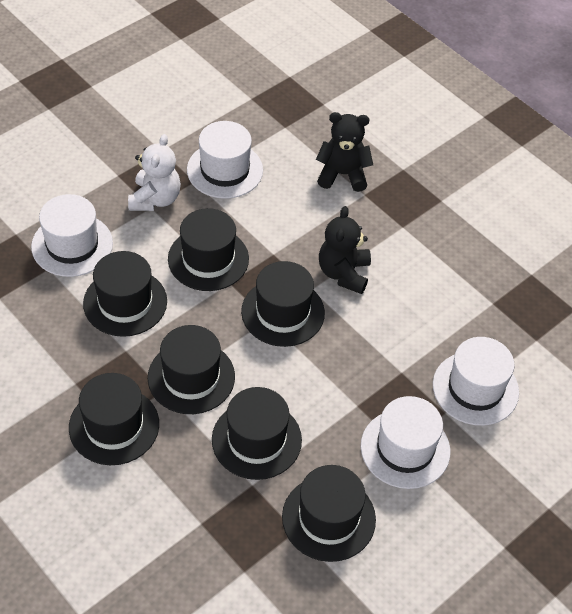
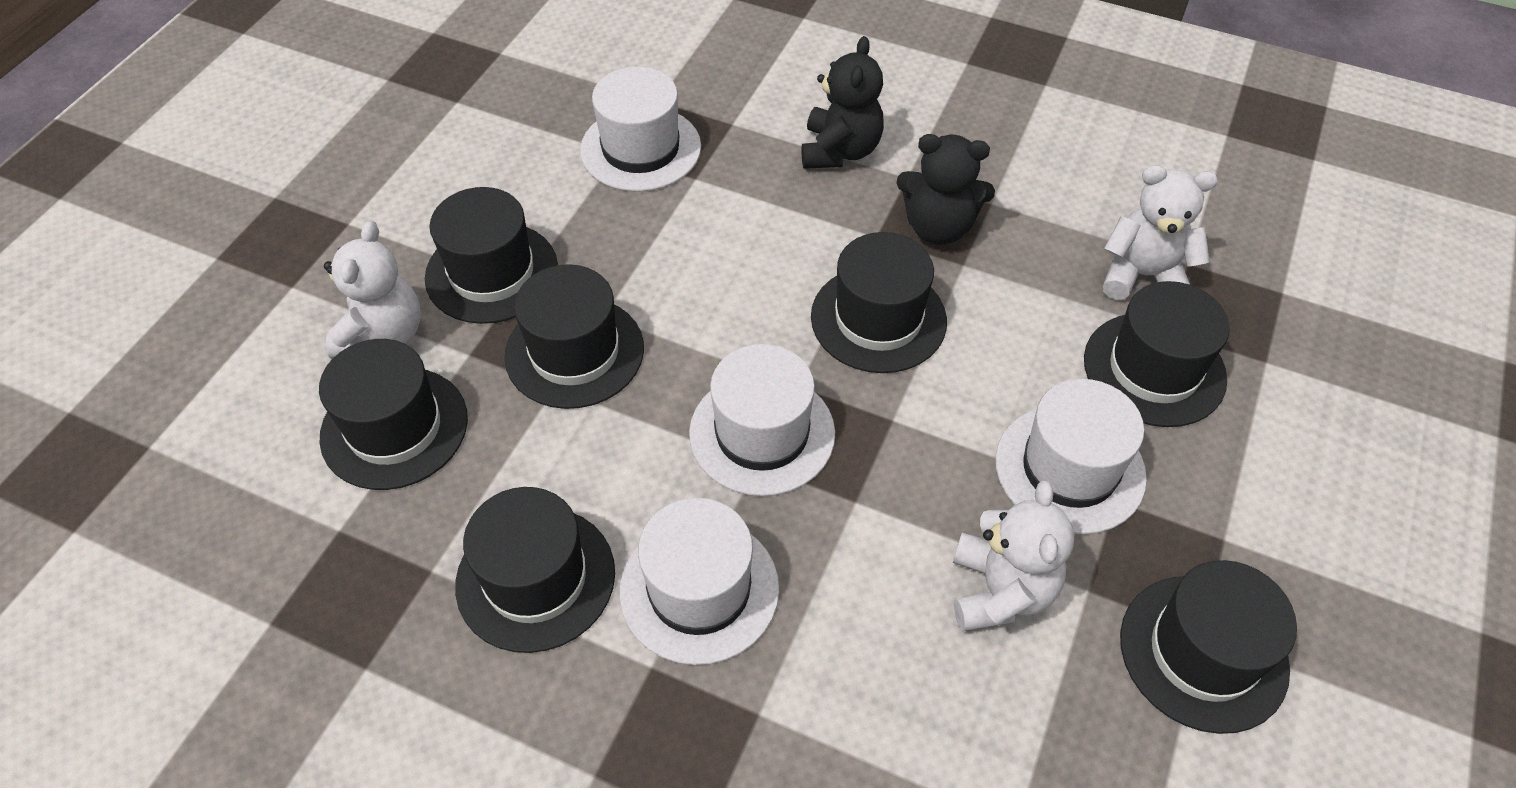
white teddy bear: [128,134,181,211] = 1 -> [324,221,421,359] [953,480,1075,631] [1103,165,1218,300] = 3

